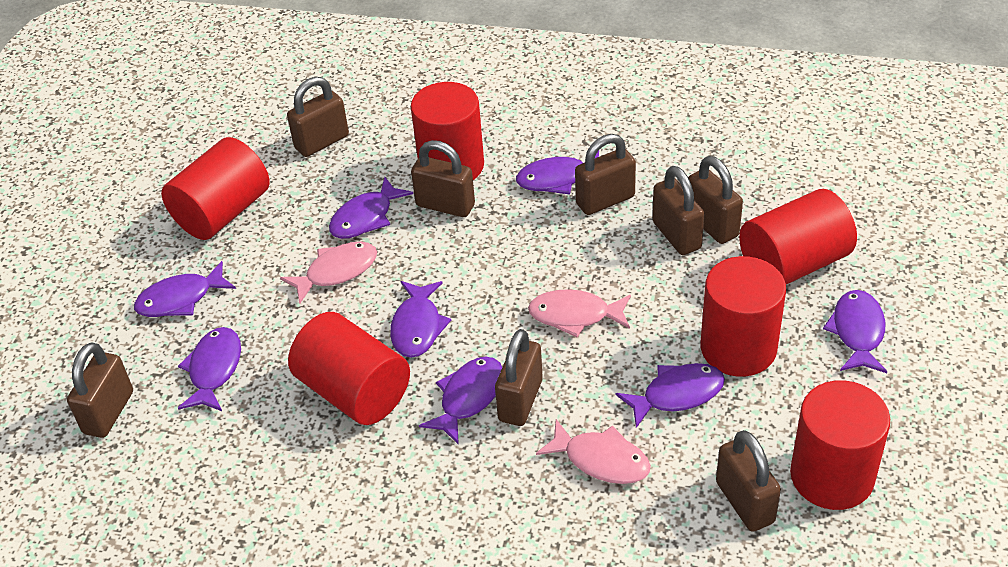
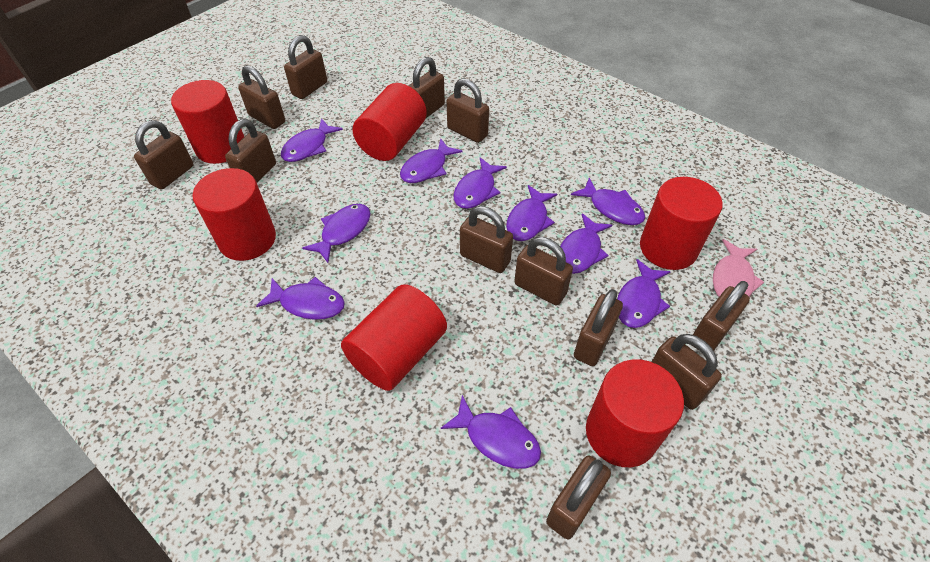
brown padlock: [67,342,133,438] [287,77,349,157] [411,140,475,217] [495,329,543,426] [575,134,636,215] [652,166,704,255] [688,156,743,244] [716,430,781,532] = 8 -> [134,120,194,189] [225,119,276,183] [238,65,285,129] [284,35,327,99] [409,57,445,118] [447,78,489,143] [460,206,513,273] [514,237,573,305] [546,455,611,539] [574,289,623,366] [652,334,722,410] [692,281,750,351] = 12
pink fish: [280,242,377,304] [528,289,631,337] [536,419,651,484] = 3 -> [713,239,764,297] = 1
purple fish: [134,261,236,317] [178,327,241,411] [329,177,413,239] [390,281,451,358] [419,357,502,445] [516,151,599,195] [615,363,725,428] [823,290,887,373] = 8 -> [256,277,345,320] [281,118,343,162] [302,204,371,263] [400,138,463,183] [441,395,541,469] [453,158,507,209] [506,185,557,241] [560,213,613,274] [571,178,645,225] [617,259,670,328] = 10

